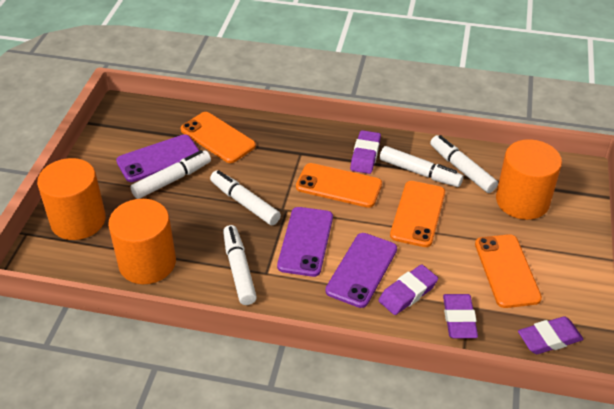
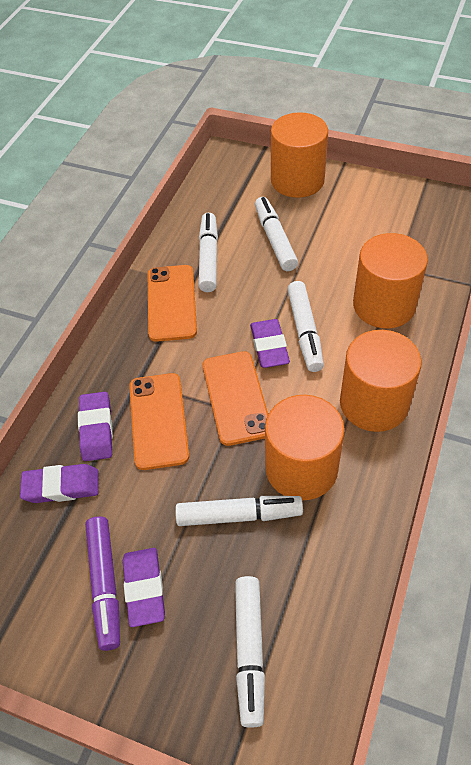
orange cylinder: [37,158,106,240] [108,199,176,284] [496,139,562,220] = 3 -> [265,395,345,500] [271,112,328,198] [340,330,422,432] [353,233,428,328] = 4
orange phone: [181,112,256,163] [296,163,382,208] [390,181,445,247] [475,234,542,308] = 4 -> [129,373,189,470] [148,265,197,342] [203,351,268,446] = 3
purple marker: none = 0 -> [85,516,120,651] = 1
purple phone: [116,134,199,182] [277,207,333,277] [325,233,397,308] = 3 -> none = 0

